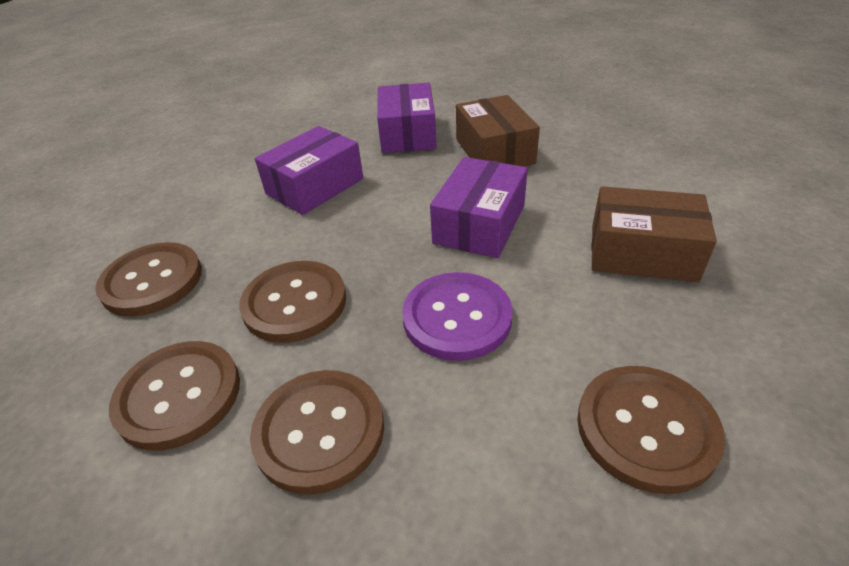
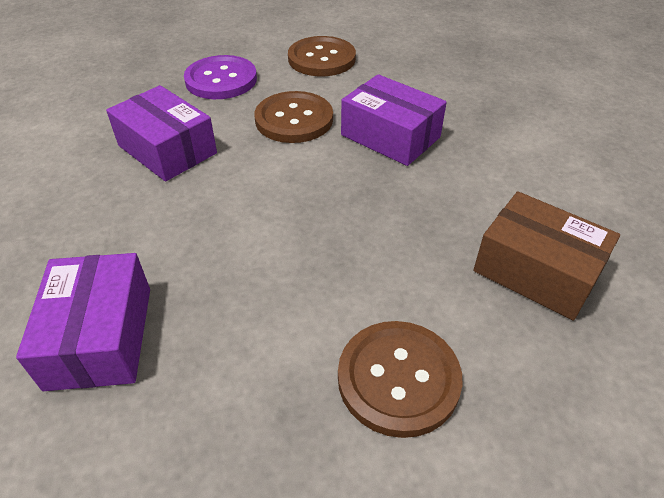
brown box: [456,95,540,166] [591,186,717,282] = 2 -> [473,191,620,321] = 1
brown button: [95,242,202,316] [109,341,240,451] [239,261,346,343] [250,370,384,495] [577,366,725,494] = 5 -> [254,91,333,143] [288,36,356,76] [338,321,462,438] = 3

